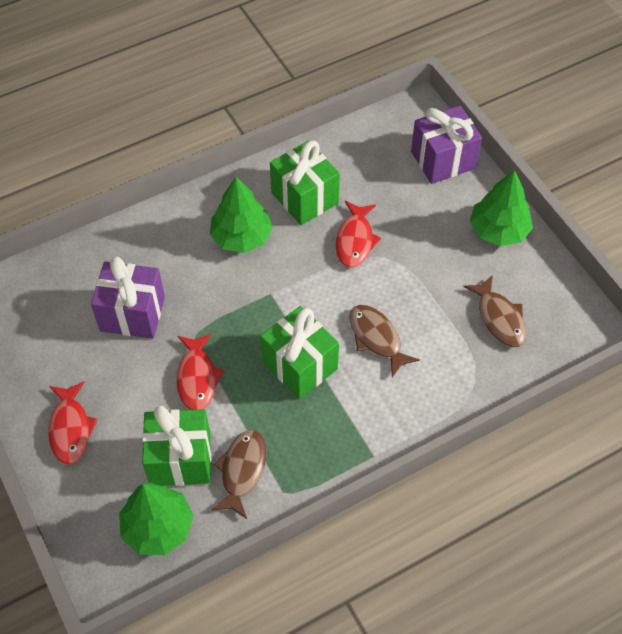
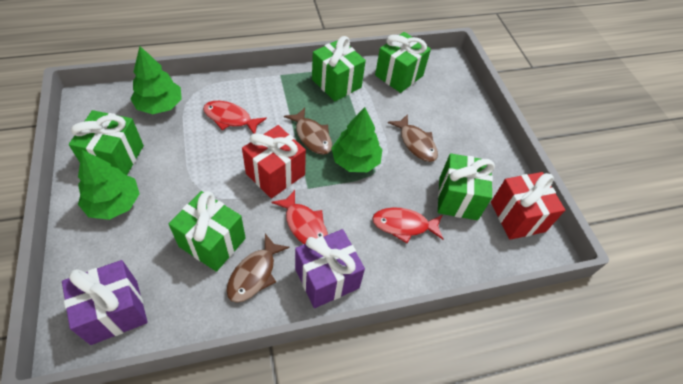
green gift: [142,406,211,486] [260,306,339,399] [270,141,340,225] = 3 -> [69,110,144,175] [169,191,246,272] [312,36,366,101] [375,32,431,93] [438,153,495,220] = 5
red gift: none = 0 -> [242,125,306,198] [491,172,565,240] = 2

